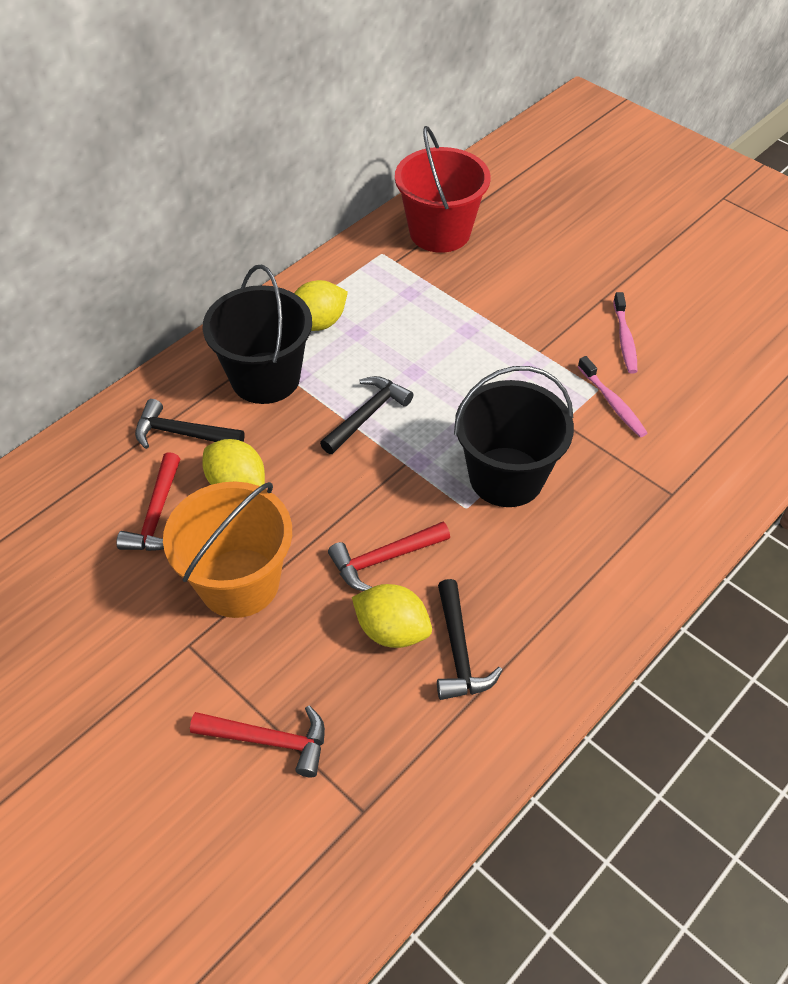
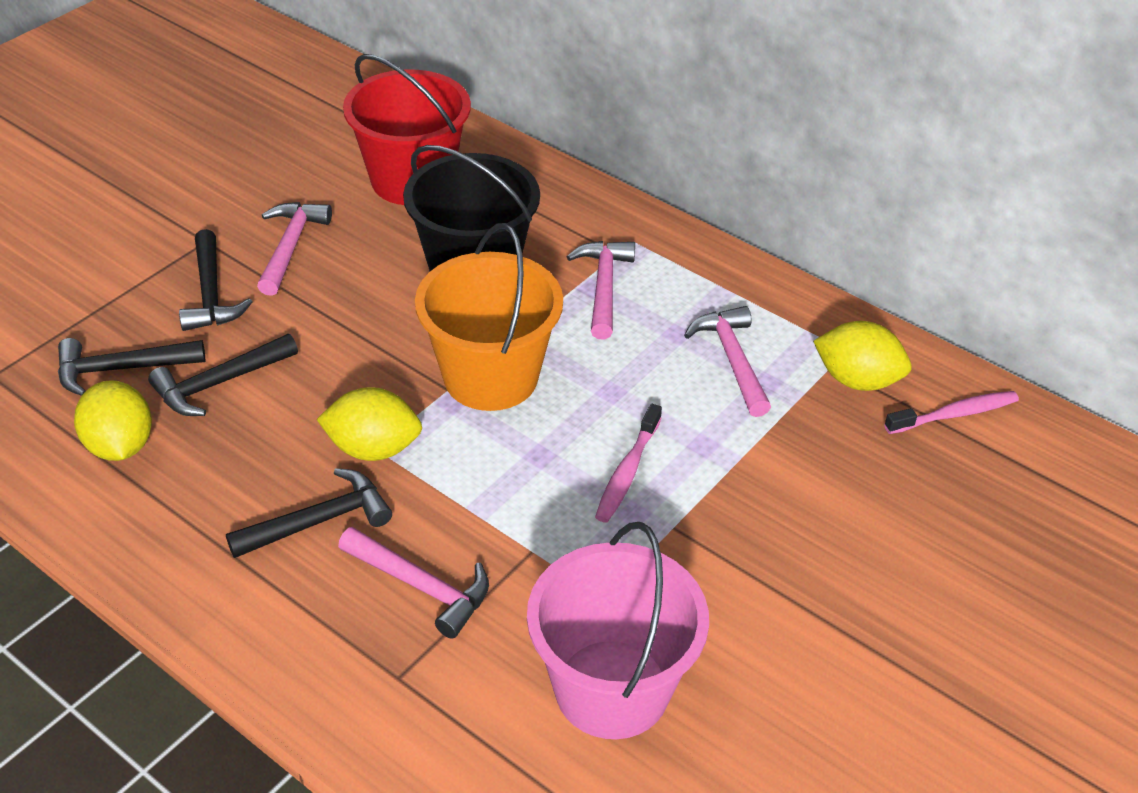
black bucket: [202,265,312,404] [454,366,574,507] = 2 -> [403,145,540,271] = 1
black hammer: [135,399,245,449] [320,376,413,454] [437,579,503,700] = 3 -> [58,338,205,396] [148,334,298,416] [179,229,252,331] [226,468,392,558] = 4
pink bucket: none = 0 -> [527,522,709,739] = 1
pink hammer: none = 0 -> [257,202,332,296] [338,527,489,639] [567,241,635,340] [684,306,771,417] = 4
red hammer: [116,452,180,551] [190,705,325,777] [328,522,450,591] = 3 -> none = 0

